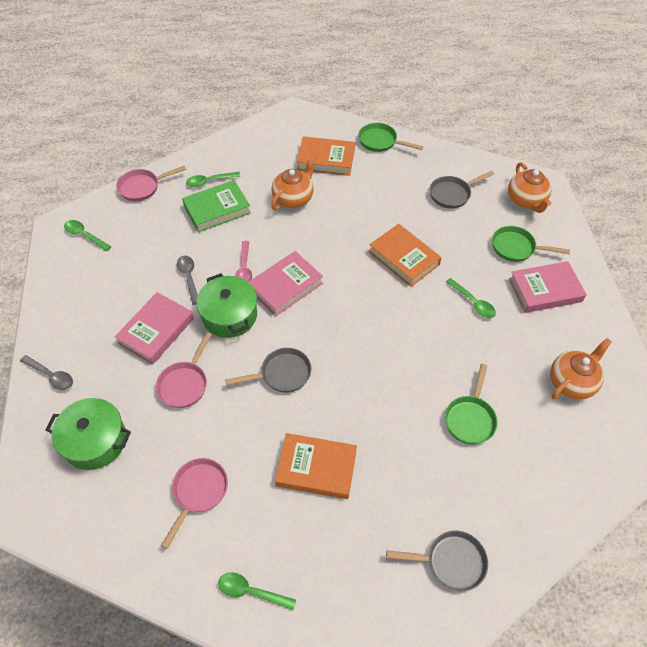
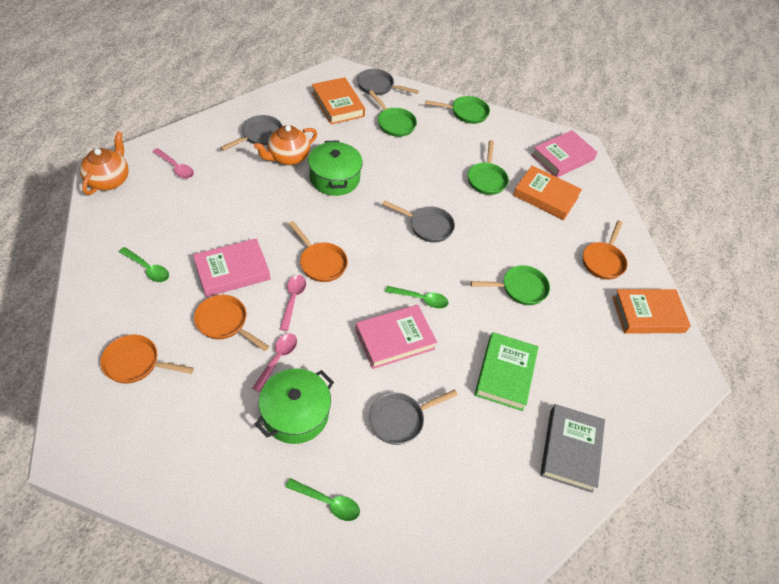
green pan: [358,123,423,152] [445,364,498,445] [492,226,570,262] = 3 -> [368,90,417,137] [425,96,490,124] [468,140,509,195] [471,265,550,305] = 4
green spoon: [64,220,111,251] [186,172,240,187] [218,572,296,610] [446,278,496,318] = 4 -> [119,247,169,282] [285,478,360,521] [385,286,449,308] = 3
grey book: none = 0 -> [540,404,605,493] = 1
grey pan: [225,348,311,393] [386,531,488,591] [430,171,494,209] = 3 -> [220,115,283,151] [357,69,419,95] [369,389,458,445] [382,200,455,242] = 4
grey spoon: [20,355,73,390] [177,256,198,305] = 2 -> none = 0
orange pan: none = 0 -> [100,335,194,384] [194,295,269,351] [289,221,348,282] [583,221,627,280] = 4
orange teapot: [271,155,316,210] [508,162,551,213] [550,338,612,399] = 3 -> [80,131,129,195] [254,125,317,165] = 2
pink pan: [116,166,186,201] [156,332,212,408] [161,458,228,549] = 3 -> none = 0
pink spoon: [235,241,252,282] = 1 -> [152,148,194,179] [252,333,297,392] [280,275,306,331] = 3

